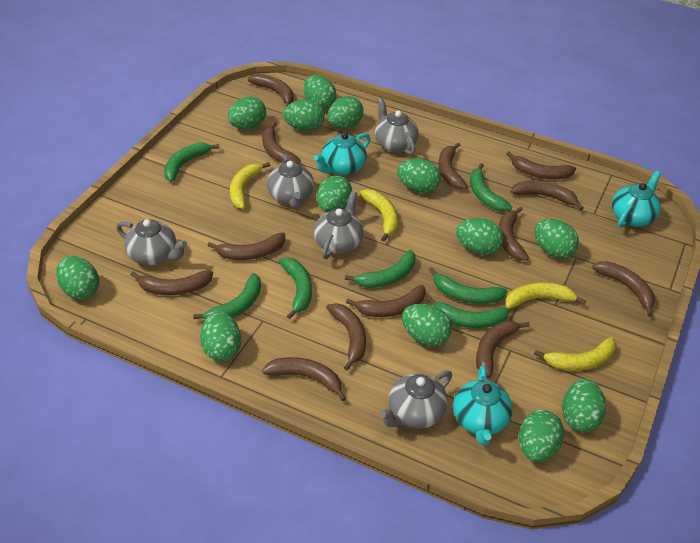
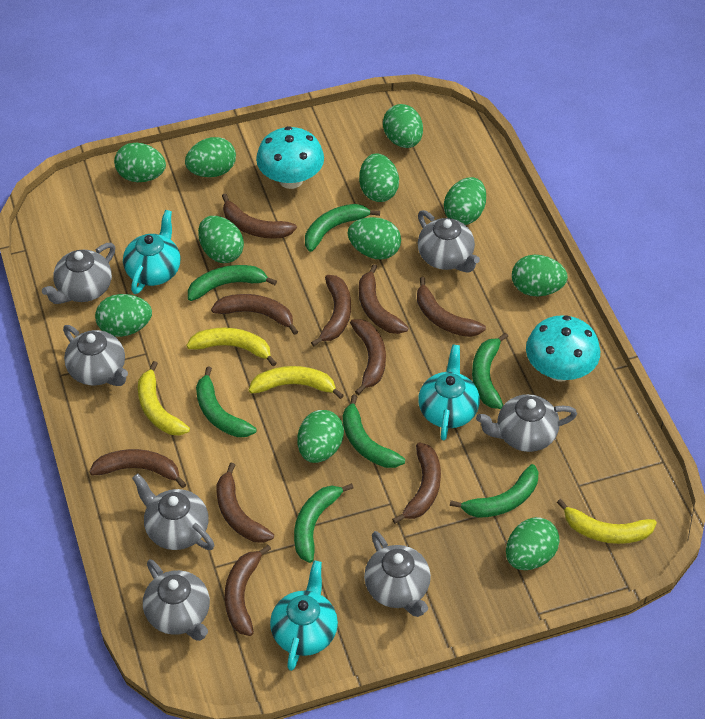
brown banana: [131,270,213,295] [207,232,285,260] [248,74,293,107] [262,122,301,164] [262,357,346,401] [326,303,366,371] [346,285,426,317] [438,142,468,190] [476,321,530,378] [499,207,529,261] [506,151,576,179] [511,181,584,210] [592,261,655,317] = 13 -> [89,449,186,488] [211,294,298,335] [216,463,274,543] [222,193,297,239] [225,545,271,636] [311,275,351,347] [350,319,386,395] [359,264,409,334] [392,442,441,524] [417,277,486,337] = 10
green egg: [56,256,99,300] [200,311,241,361] [228,97,266,129] [283,99,325,131] [304,75,336,109] [317,175,352,213] [328,96,364,129] [397,158,441,193] [402,304,452,347] [456,218,504,255] [519,410,564,462] [534,219,579,259] [562,379,606,432] = 13 -> [95,294,152,337] [114,143,166,182] [185,137,236,177] [198,216,244,263] [298,410,344,463] [347,217,401,260] [359,153,399,202] [383,104,423,148] [444,177,486,225] [506,517,560,570] [512,255,568,296] = 11
grey teapot: [116,219,187,265] [267,155,314,208] [314,191,363,259] [375,98,419,155] [380,371,452,429] = 5 -> [42,243,115,304] [63,325,128,386] [132,473,214,550] [143,559,210,641] [364,531,431,617] [418,210,480,272] [476,394,577,452] = 7
turquoise mushroom: none = 0 -> [256,126,324,189] [526,315,600,382] = 2

